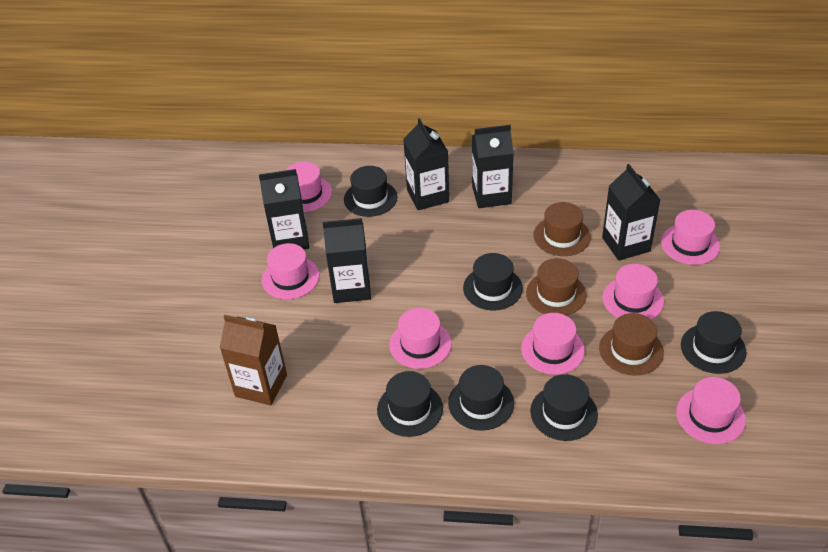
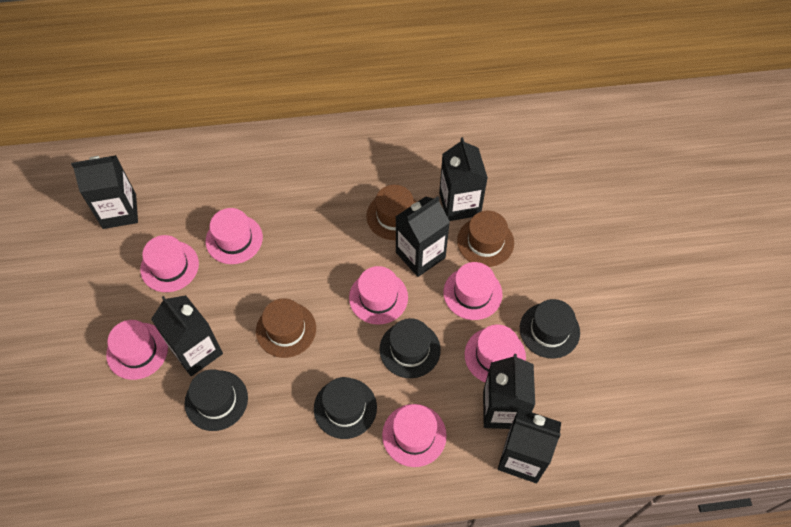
black carton: [259,169,309,249] [323,218,371,303] [403,118,449,210] [472,125,514,208] [602,164,660,261] = 5 -> [71,155,138,229] [151,295,223,376] [395,196,450,277] [439,137,488,221] [483,354,535,429] [498,408,561,483] = 6
black hat: [344,166,397,217] [377,371,443,437] [448,365,514,431] [463,253,523,310] [530,374,598,441] [681,311,747,374] = 6 -> [185,369,248,431] [314,377,377,439] [379,318,441,378] [520,299,580,358] = 4
brown carton: [220,315,287,405] = 1 -> none = 0

